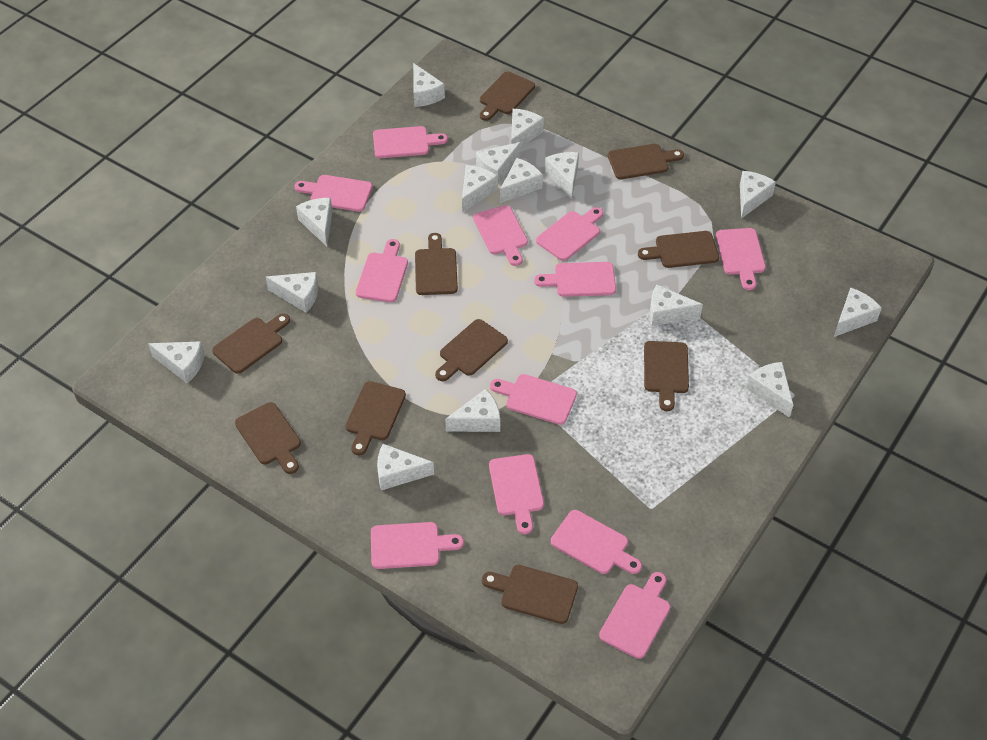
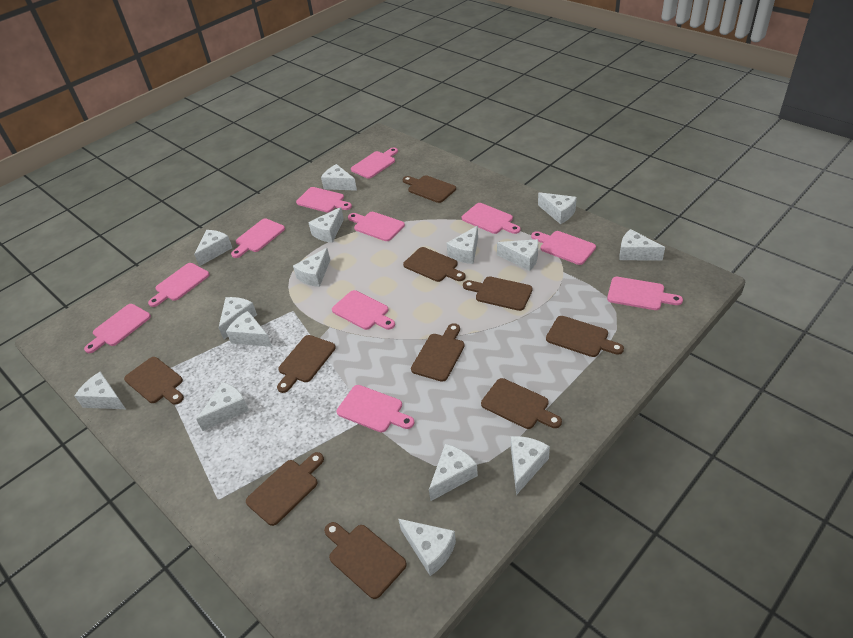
pink cutting board: [294,175,372,212] [356,239,408,303] [371,522,464,569] [373,126,448,158] [473,205,528,266] [489,454,544,534] [490,374,577,425] [534,262,616,297] [536,207,603,261] [551,510,642,574] [599,572,670,659] [716,228,766,290] = 12 -> [84,304,151,353] [148,263,209,307] [231,218,285,258] [296,187,352,213] [332,290,395,330] [337,385,414,432] [348,212,405,241] [351,148,398,179] [462,203,521,234] [531,231,596,265] [607,277,683,310] = 11

